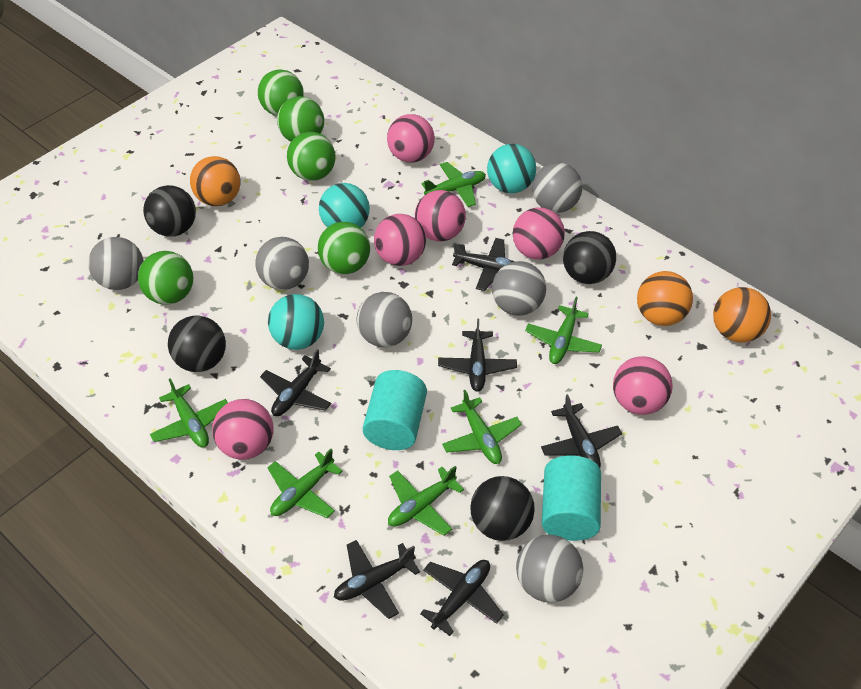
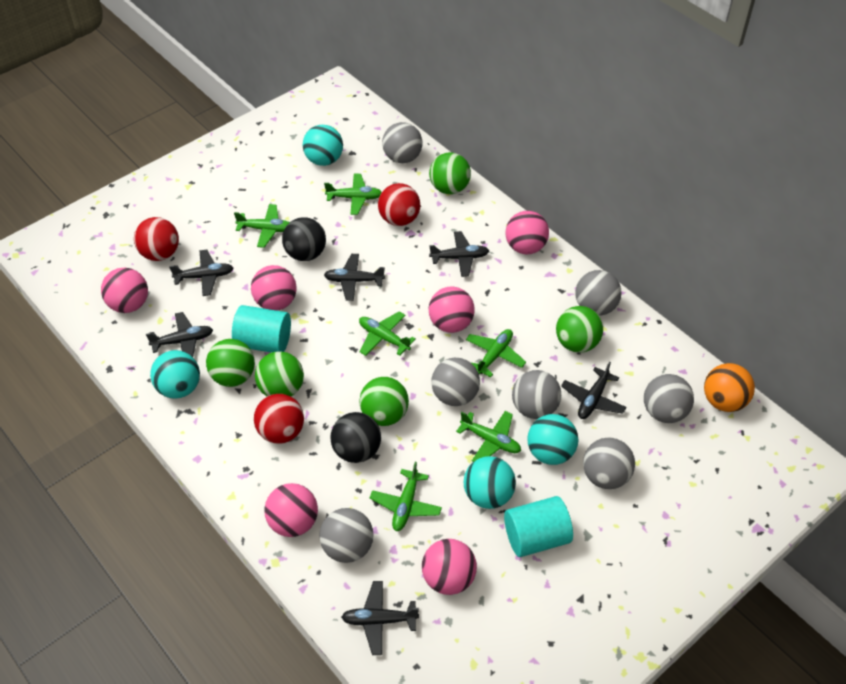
black ball: [143,185,196,237] [168,315,226,372] [470,476,535,541] [563,231,616,284] = 4 -> [282,217,326,261] [330,412,381,463] = 2
grey ball: [88,237,144,290] [255,237,309,290] [357,292,412,347] [492,261,546,316] [516,535,583,603] [532,162,582,213] = 6 -> [319,508,374,563] [382,122,422,163] [431,358,480,406] [512,370,561,419] [575,270,621,316] [583,437,635,489] [644,374,694,423] = 7
orange ball: [190,156,240,206] [637,271,693,326] [713,287,771,342] = 3 -> [704,363,755,412] = 1
red ball: none = 0 -> [134,217,179,261] [254,394,304,444] [378,183,420,226] = 3
turquoise ball: [268,294,324,350] [319,183,370,228] [487,144,536,193] = 3 -> [150,350,200,399] [303,125,343,166] [464,456,516,509] [527,414,578,465] = 4

